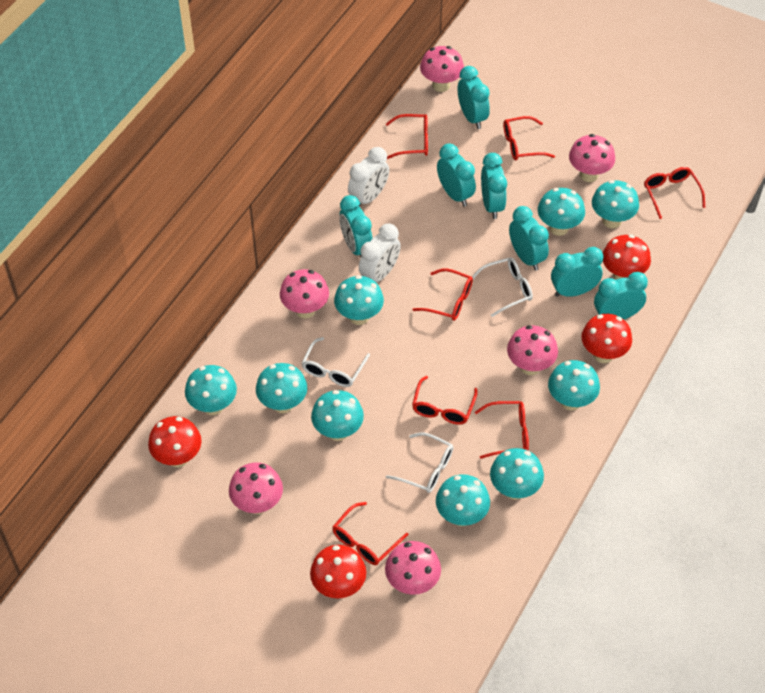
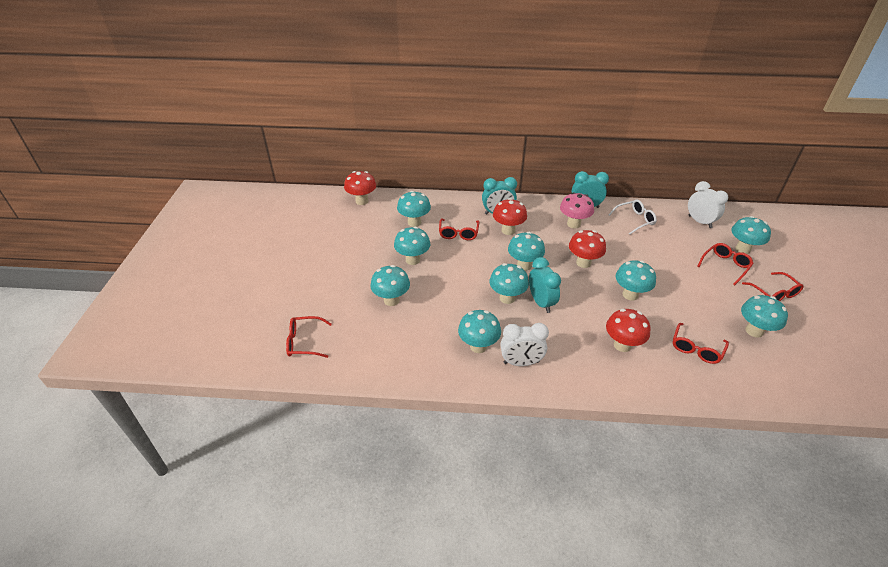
pink mushroom: [229,463,283,514] [280,269,329,319] [385,541,441,595] [420,46,464,92] [507,325,558,375] [569,134,615,182] = 6 -> [560,192,594,228] = 1
red glasses: [333,502,408,565] [386,114,428,159] [412,268,473,321] [412,376,478,425] [475,401,529,459] [503,116,555,160] [644,167,705,219] = 7 -> [286,316,332,358] [439,219,479,240] [673,323,729,364] [697,243,754,285] [742,272,804,301] = 5
turquoise clock: [339,195,373,257] [437,144,476,206] [458,66,490,129] [481,153,507,219] [509,206,549,271] [551,247,603,297] [594,272,648,320] = 7 -> [482,177,517,215] [529,257,561,313] [572,171,609,208] = 3
white glasses: [302,337,370,387] [386,432,453,493] [472,257,533,317] = 3 -> [609,199,657,234] = 1

